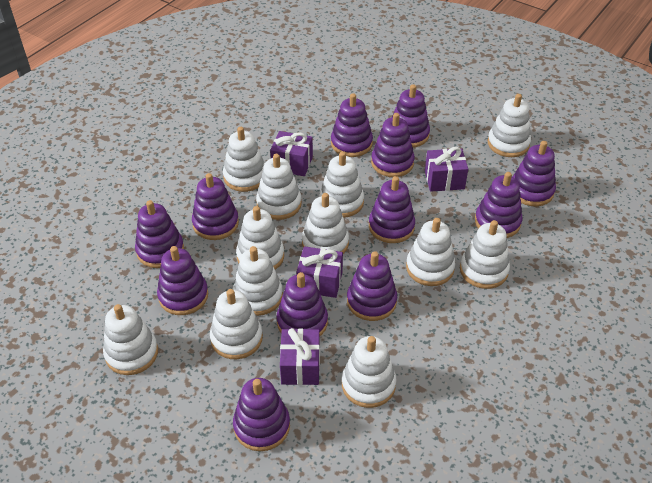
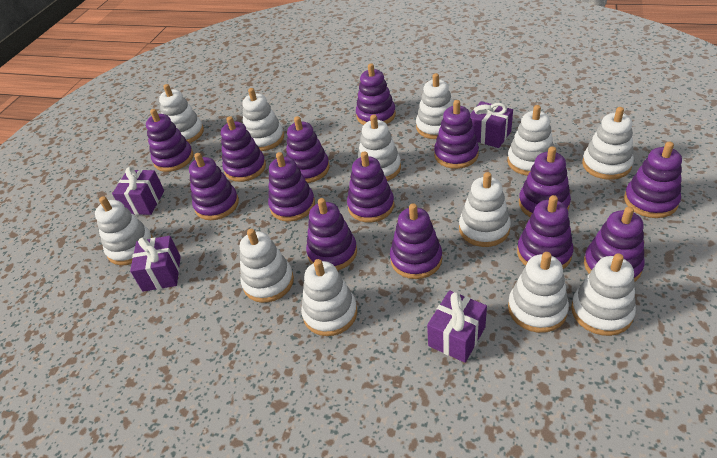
purple stacking toy: [135,200,184,268] [157,246,208,315] [192,173,239,240] [233,378,290,451] [276,272,328,337] [331,94,373,157] [347,251,397,321] [369,176,415,243] [371,113,415,177] [392,85,430,148] [475,172,522,238] [513,141,556,206] = 12 -> [146,109,193,172] [189,153,239,220] [221,116,266,182] [268,152,315,222] [286,116,330,183] [306,198,357,271] [347,151,394,222] [356,63,396,125] [390,203,442,279] [434,100,479,169] [517,195,574,269] [519,146,571,217] [584,206,645,282] [624,142,682,218] = 14

